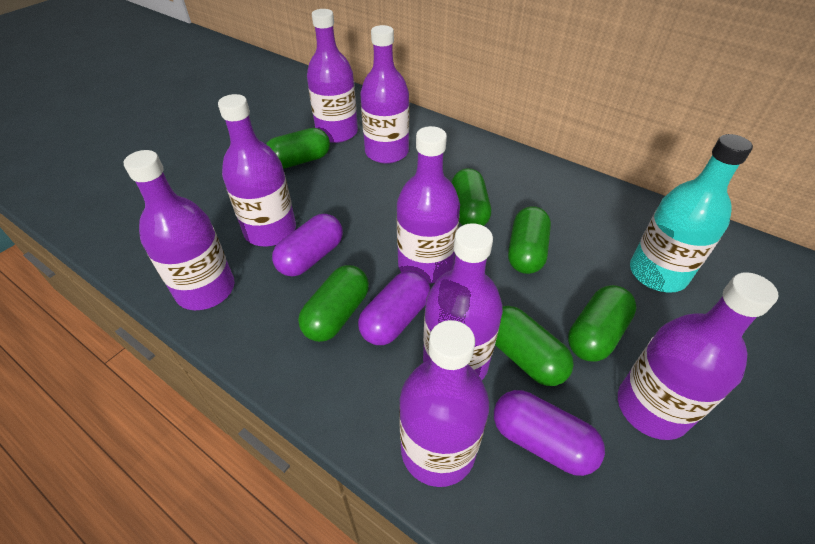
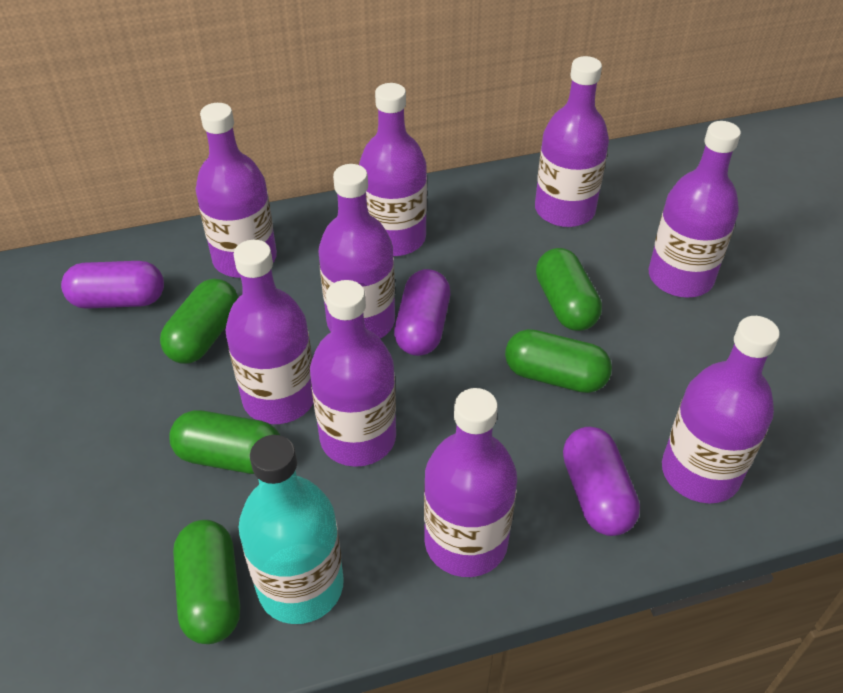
green capsule: [266,128,330,169] [298,265,369,342] [451,168,491,226] [495,306,574,386] [508,206,551,274] [568,285,636,362] = 6 -> [160,279,238,364] [169,410,280,474] [173,520,240,644] [505,329,612,393] [536,248,602,331] = 5
purple bottle: [124,150,235,310] [218,94,296,246] [307,9,358,143] [360,25,409,164] [396,126,460,283] [399,320,489,487] [423,223,503,380] [618,272,778,440] = 8 -> [195,103,277,278] [225,240,314,424] [310,280,396,467] [318,164,395,339] [359,83,427,256] [424,388,517,577] [535,56,609,227] [649,121,741,297] [662,316,780,503] = 9

